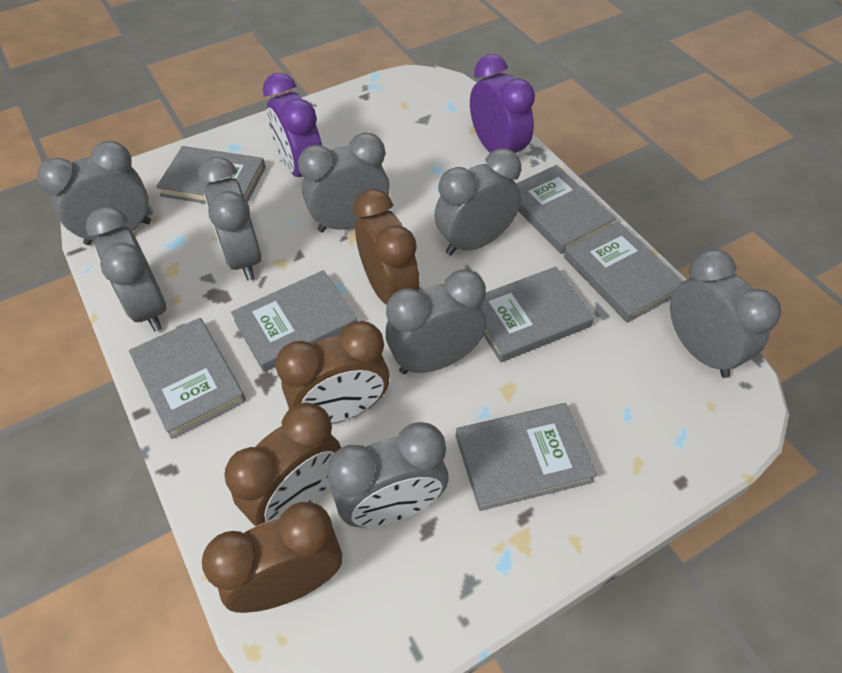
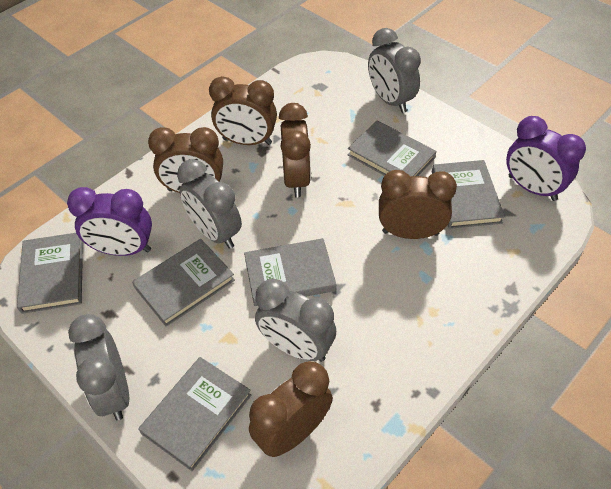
brown clock: [202,502,342,613] [224,403,341,526] [276,321,389,424] [354,189,420,305] = 4 -> [148,127,223,193] [209,76,277,145] [249,361,333,457] [279,103,311,198] [379,170,457,239] = 5
grey book: [129,318,246,439] [156,146,266,204] [231,270,357,372] [456,403,597,511] [481,267,594,362] [516,165,616,254] [564,222,683,323] = 7 -> [17,233,83,314] [132,239,235,326] [138,357,251,471] [244,238,336,306] [347,121,436,176] [432,160,505,229] = 6
grey clock: [37,141,151,245] [86,207,166,332] [198,157,262,281] [298,133,390,233] [327,422,448,527] [385,269,486,374] [434,149,521,255] [670,249,781,378] = 8 -> [68,314,129,421] [177,159,242,249] [255,279,336,362] [368,28,421,113] = 4

